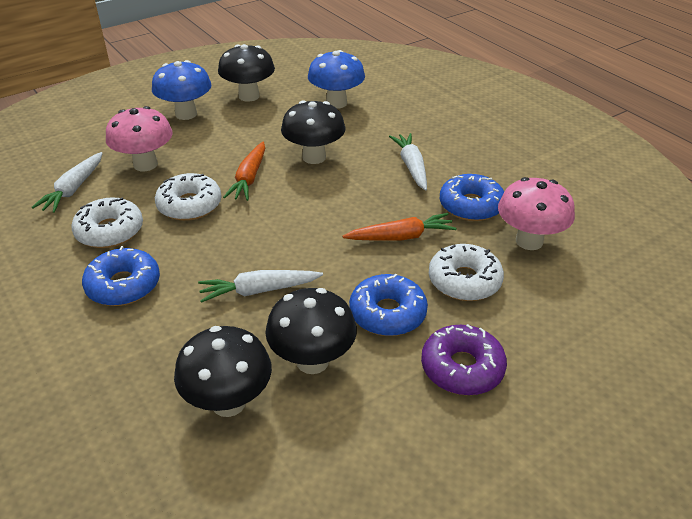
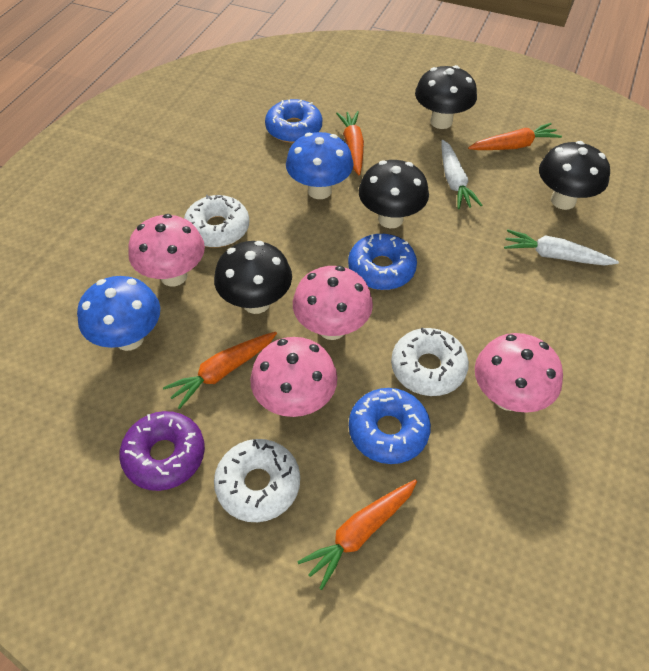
orange carrot: [223,142,265,201] [343,213,457,241] = 2 -> [163,332,277,409] [297,480,417,590] [336,111,364,176] [468,123,562,150] = 4
pink mushroom: [106,106,173,171] [498,177,575,250] = 2 -> [128,214,205,287] [250,337,337,417] [293,266,373,340] [475,333,563,413] = 4
white carrot: [31,152,103,213] [198,270,323,303] [389,133,427,190] = 3 -> [441,140,482,209] [504,229,619,266] = 2

